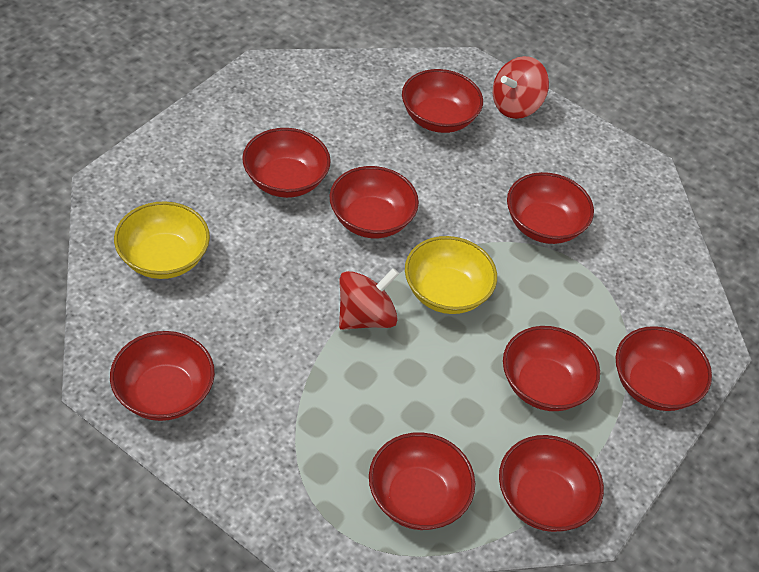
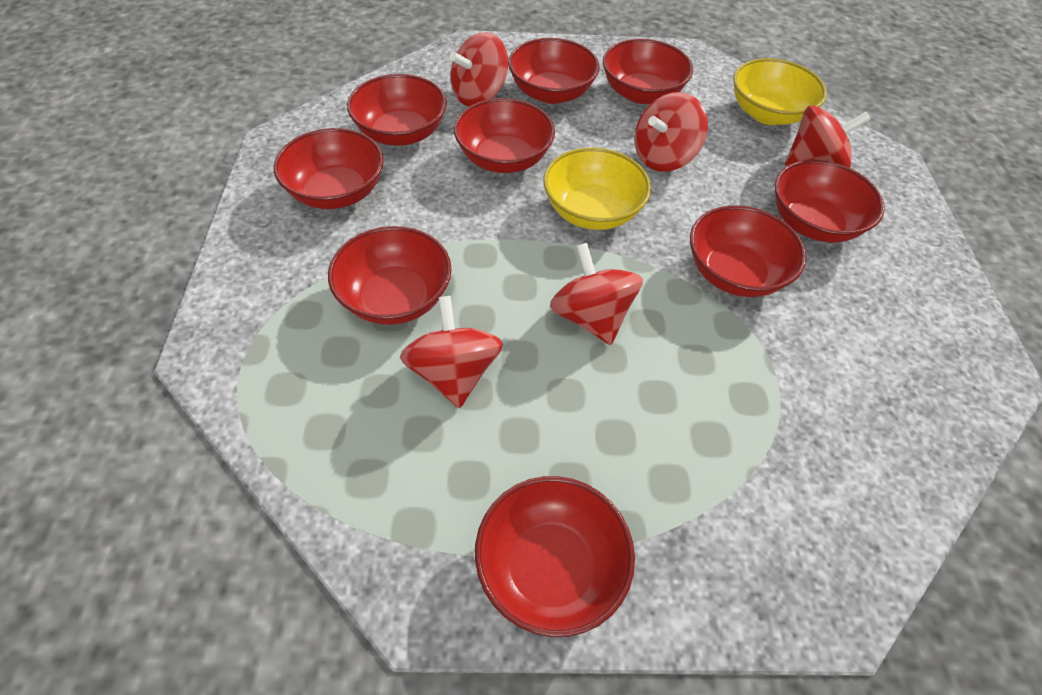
red spinning top: [339,268,399,330] [493,56,549,119] = 2 -> [400,296,503,408] [450,32,508,107] [550,243,643,345] [635,92,708,172] [785,106,871,168] = 5

